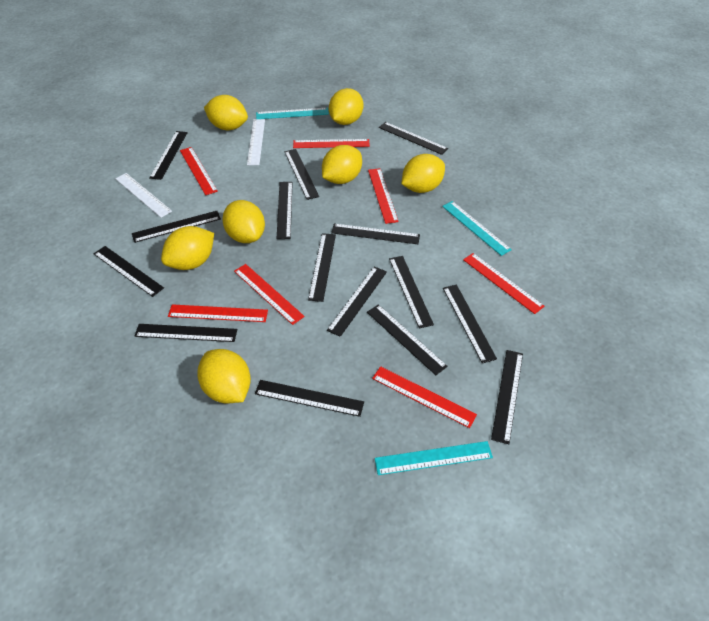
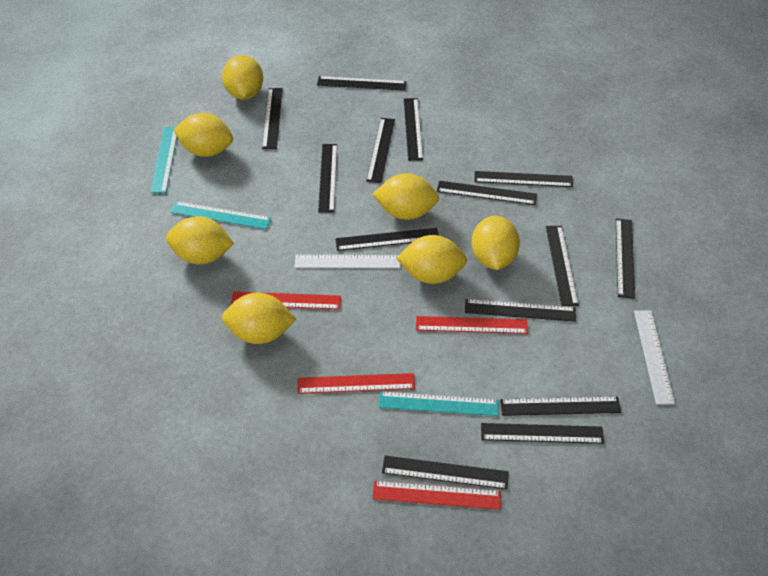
black ruler: [94,246,164,297] [132,211,221,243] [135,324,237,342] [150,131,188,180] [255,380,364,417] [277,182,293,239] [284,149,319,200] [308,233,336,302] [327,267,387,337] [331,223,420,244] [367,304,448,375] [379,122,448,155] [389,256,434,328] [443,285,497,363] [491,350,523,444] = 15 -> [262,88,283,149] [317,76,407,91] [318,144,337,213] [335,228,439,251] [366,118,395,183] [382,456,509,490] [404,98,423,161] [437,181,537,205] [465,299,576,322] [474,171,573,187] [481,423,604,444] [500,396,621,416] [546,226,579,306] [616,219,635,299] = 14
red ruler: [168,304,268,322] [180,147,218,195] [234,264,305,325] [293,139,370,148] [368,168,399,224] [372,366,477,428] [463,253,545,314] = 7 -> [231,292,341,310] [297,373,415,394] [372,481,501,510] [416,316,528,334] = 4

